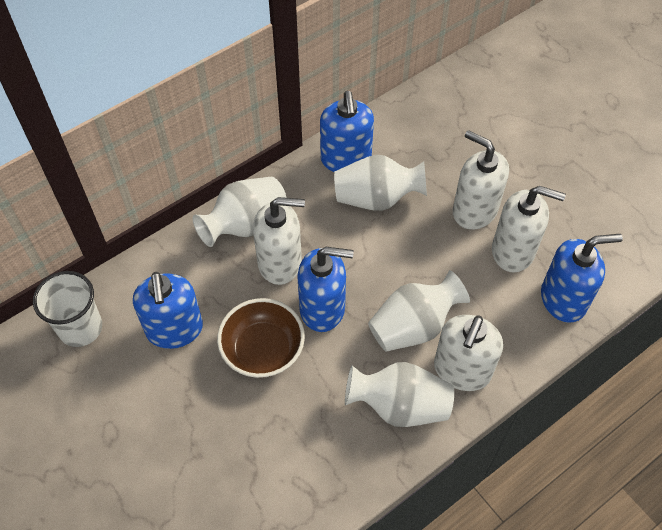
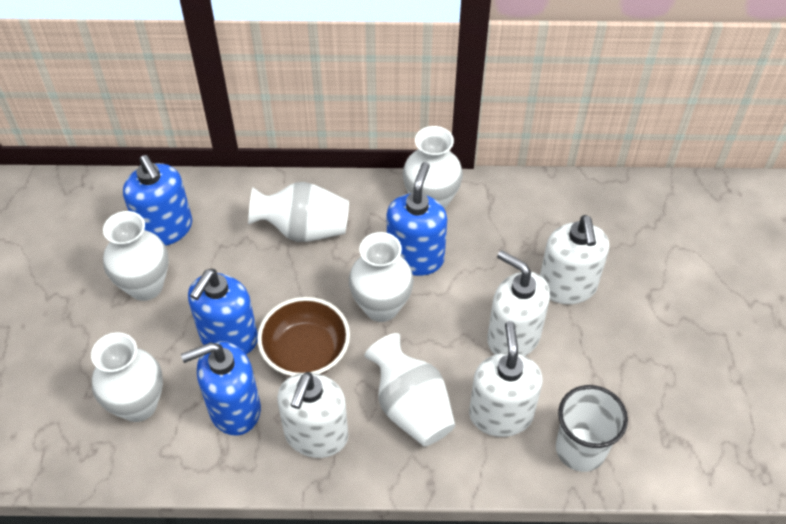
white vase: [193,177,286,247] [334,155,427,211] [345,362,454,427] [368,270,470,352] = 4 -> [91,333,163,422] [103,211,169,301] [248,182,349,242] [349,232,414,322] [364,333,456,446] [403,126,463,209] = 6

